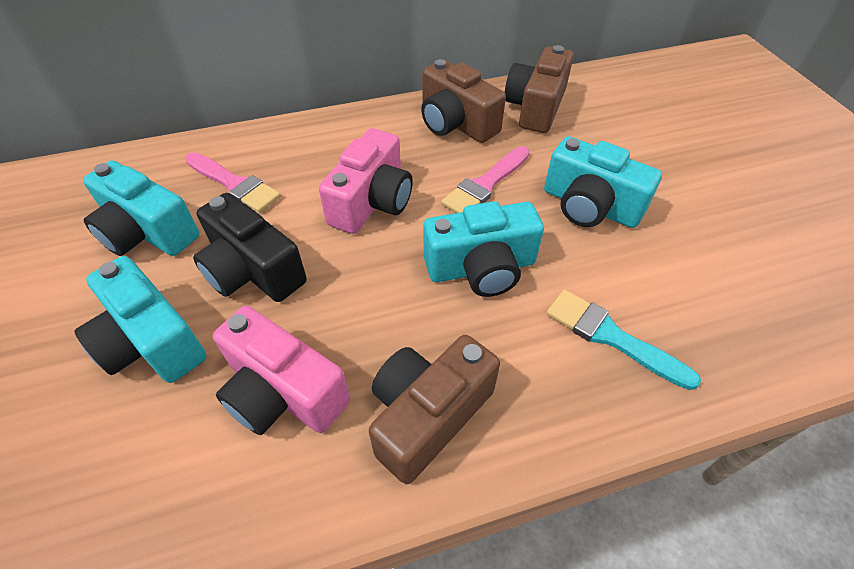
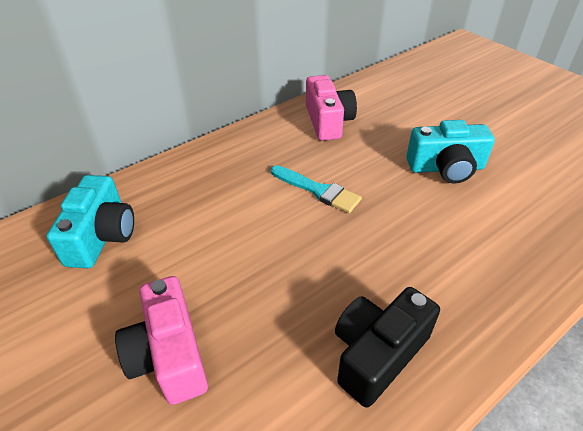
brown camera: [369,335,500,484] [421,59,506,143] [505,45,573,133] = 3 -> none = 0
pink brush: [185,152,281,213] [441,146,530,213] = 2 -> none = 0
turquoise camera: [74,256,206,383] [83,161,199,256] [423,201,544,297] [544,136,662,228] = 4 -> [47,175,134,268] [406,120,495,184] = 2

